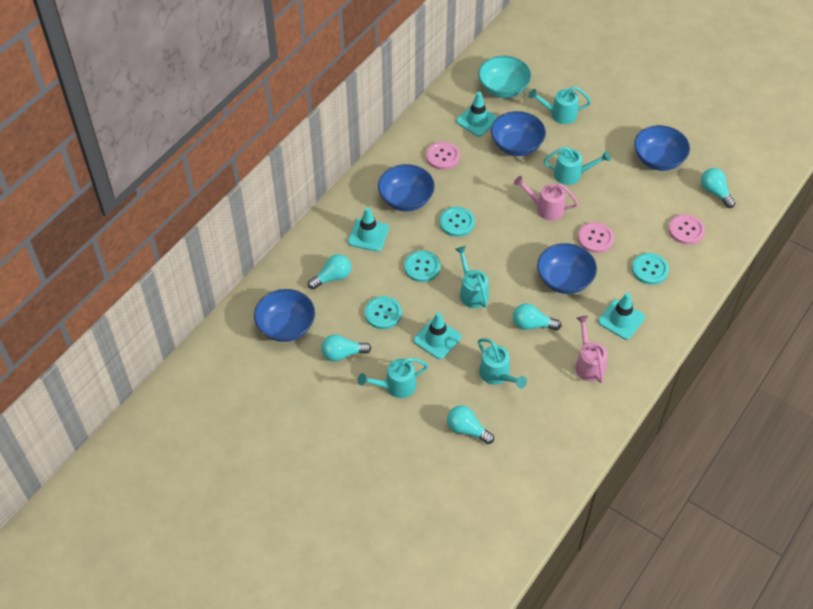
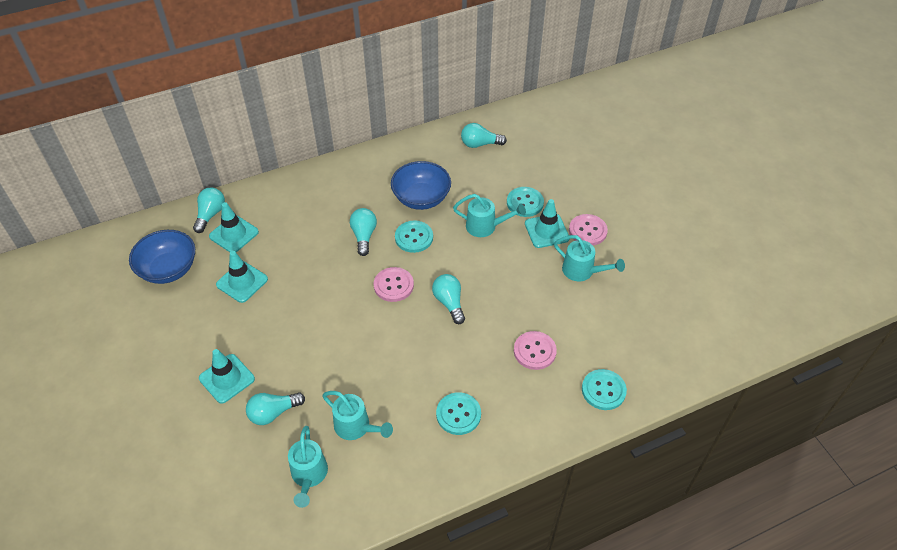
blue bowl: [254,289,315,342] [378,164,435,211] [491,111,546,156] [537,243,597,294] [634,125,690,171] = 5 -> [129,230,195,284] [391,161,451,210] = 2
pink watering can: [514,176,578,221] [575,316,607,383] = 2 -> none = 0
turquoise bowl: [478,56,531,98] = 1 -> none = 0
turquoise watering can: [358,358,429,398] [455,246,489,308] [478,338,527,388] [529,86,591,124] [544,147,611,185] = 5 -> [288,426,328,508] [322,391,393,440] [453,194,526,237] [554,235,625,281] = 4

